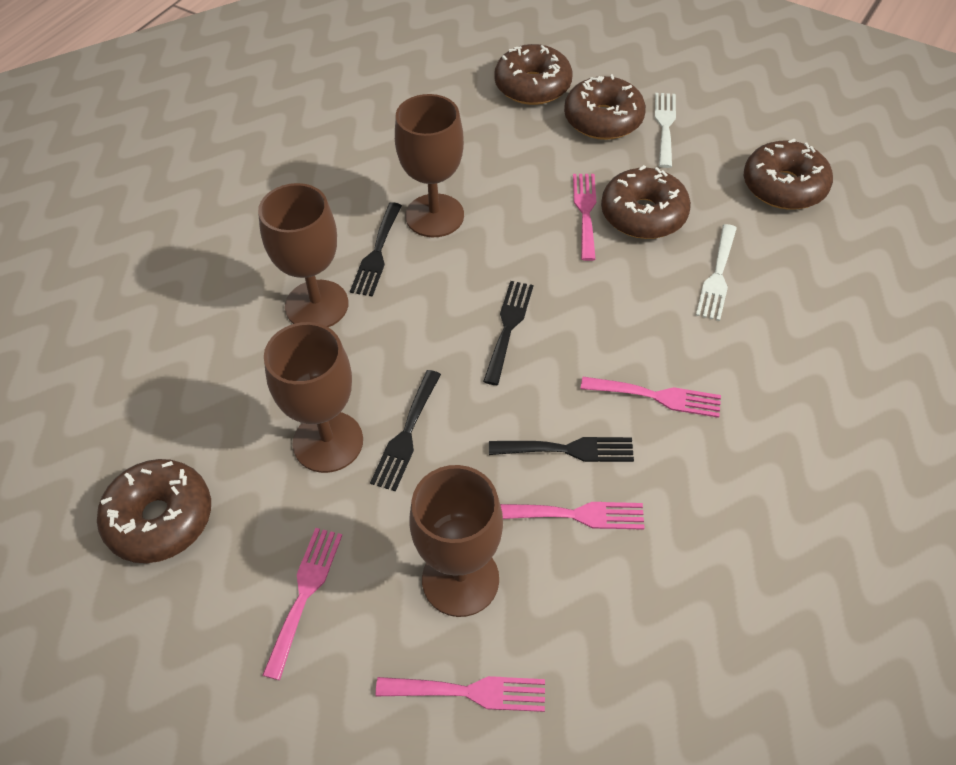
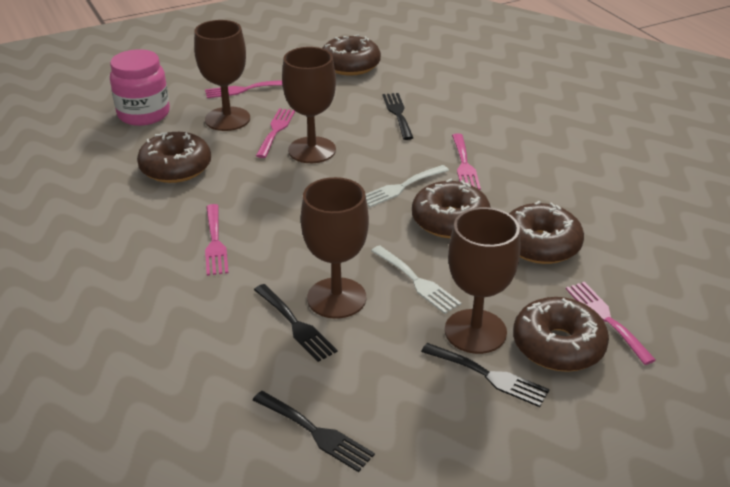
pink jar: none = 0 -> [110,49,170,126] = 1

